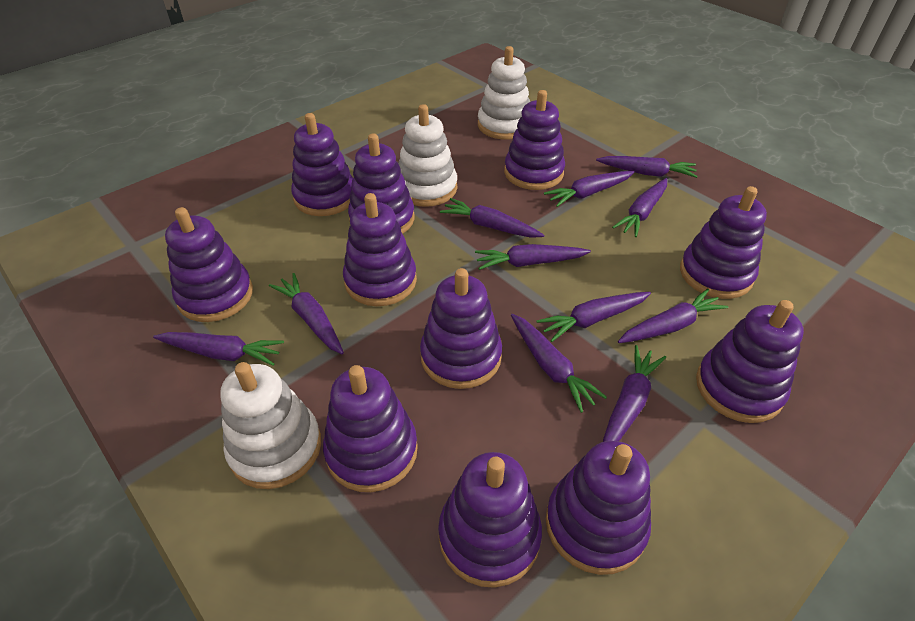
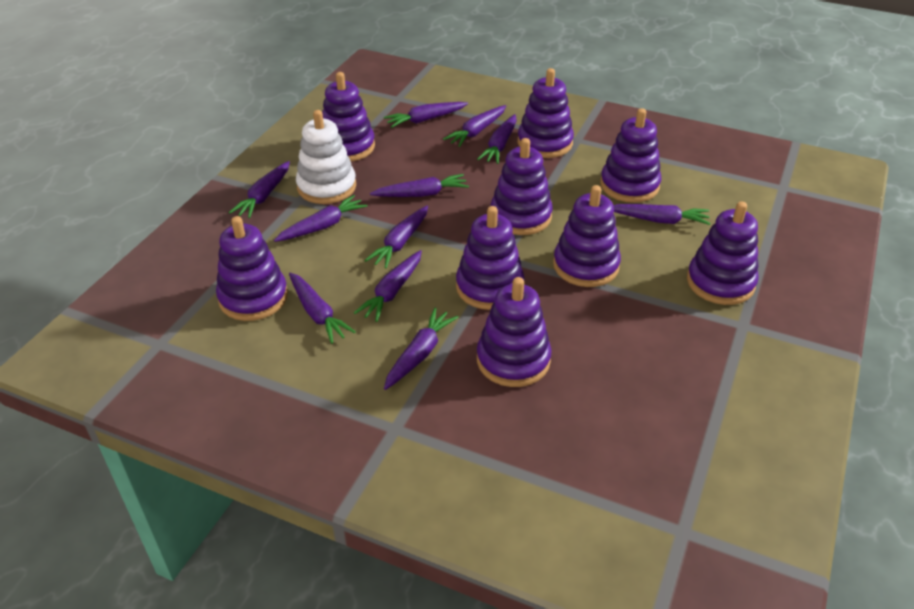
purple stacking toy: [165,207,253,322] [291,113,353,216] [323,365,418,492] [343,193,417,306] [348,133,415,234] [420,268,502,389] [438,452,542,588] [504,90,565,190] [546,441,651,575] [680,186,767,299] [696,300,804,423] = 11 -> [216,216,288,321] [322,72,375,161] [456,206,524,310] [477,277,551,387] [490,138,553,235] [518,68,574,158] [553,185,621,287] [600,108,662,203] [687,201,759,305] = 9
white stacking toy: [220,362,321,489] [398,104,457,207] [478,46,530,140] = 3 -> [296,110,356,204] = 1

